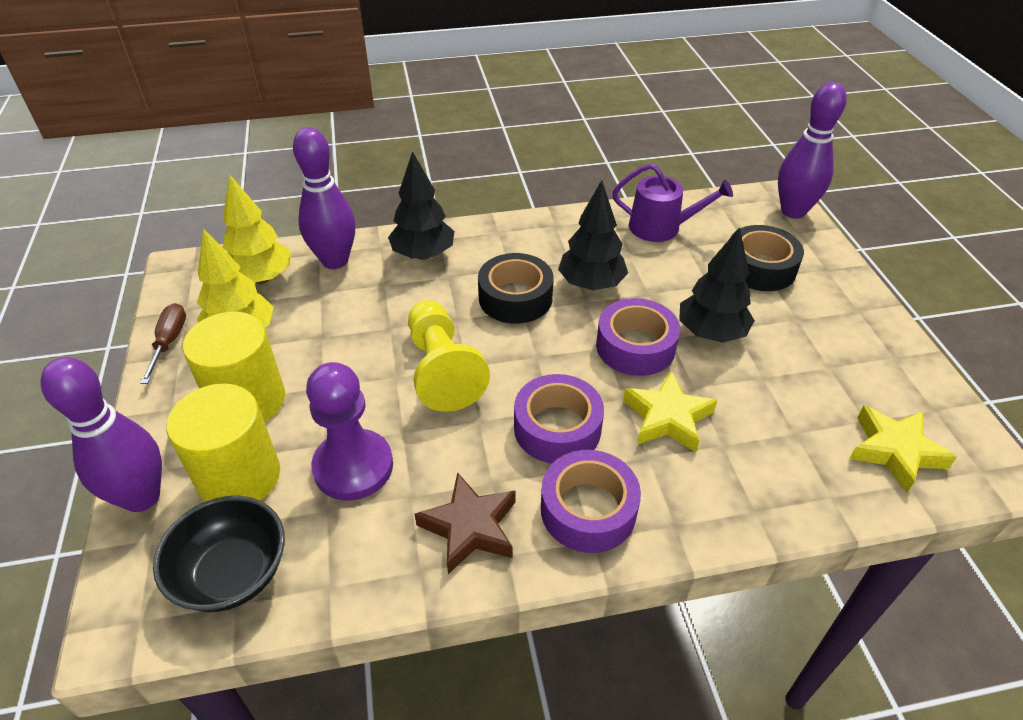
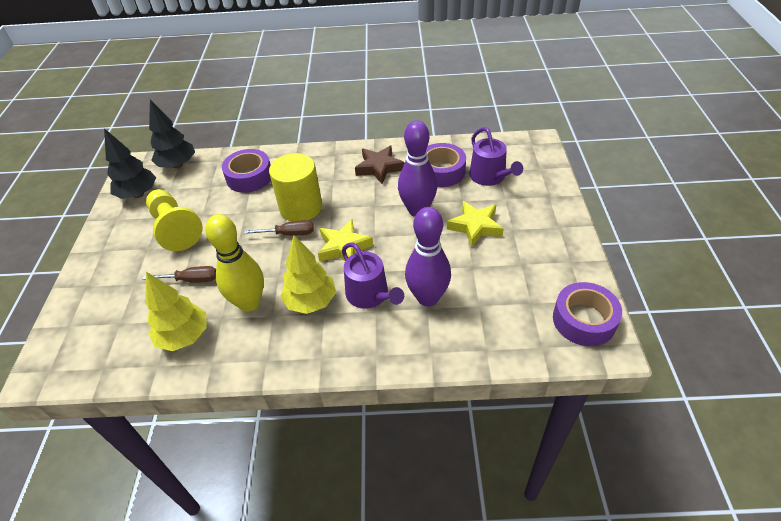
black bowl: [153,496,285,612] = 1 -> none = 0
black tape: [478,253,554,324] [731,225,804,291] = 2 -> none = 0
black tree: [388,151,454,260] [558,180,628,290] [679,227,755,343] = 3 -> [104,128,156,199] [149,100,195,168] = 2
brown screwdriver: [140,303,186,384] = 1 -> [142,266,216,283] [244,220,314,236] = 2
purple bowling pin: [40,357,162,512] [293,127,355,269] [778,82,847,219] = 3 -> [398,120,437,217] [405,207,451,307] = 2
purple pawn: [306,362,393,500] = 1 -> none = 0
purple watering can: [612,163,733,242] = 1 -> [342,242,404,309] [469,127,523,186] = 2
yellow bowling pin: none = 0 -> [205,214,264,312] = 1
yellow cylinder: [166,384,280,502] [183,312,285,422] = 2 -> [269,153,322,221] = 1

